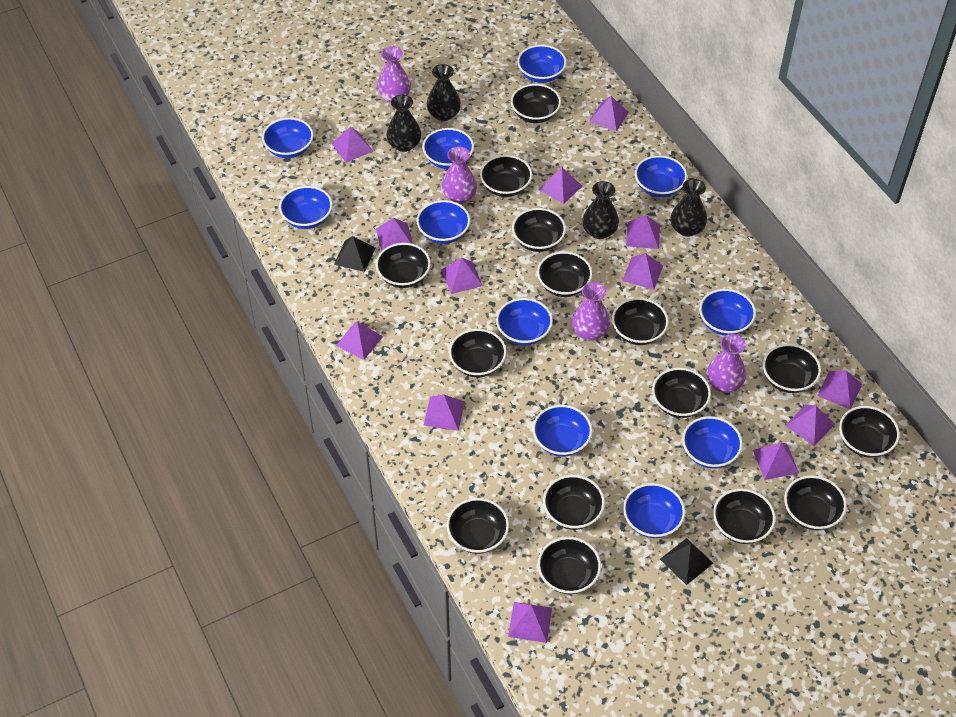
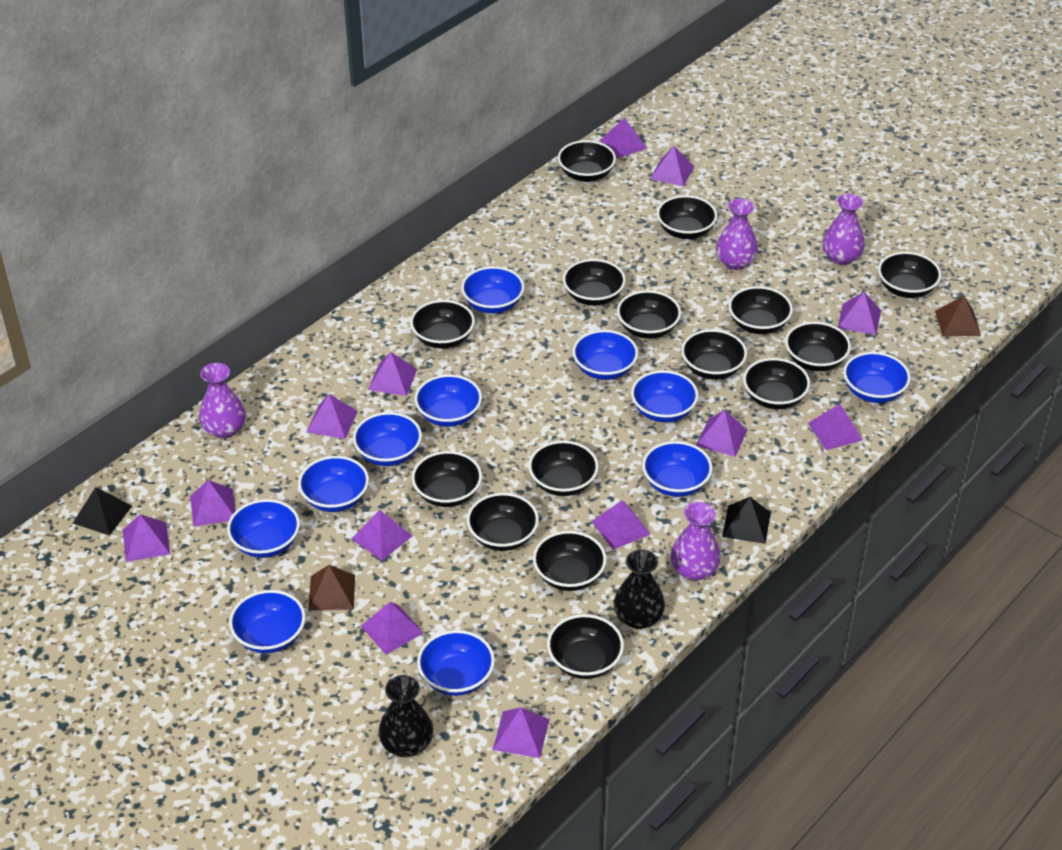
black vase: [386,95,421,152] [427,64,461,121] [582,181,619,239] [671,179,707,237] = 4 -> [378,675,433,757] [614,549,665,629] = 2
brown pyramid: none = 0 -> [308,565,355,611] [935,296,981,336] = 2

